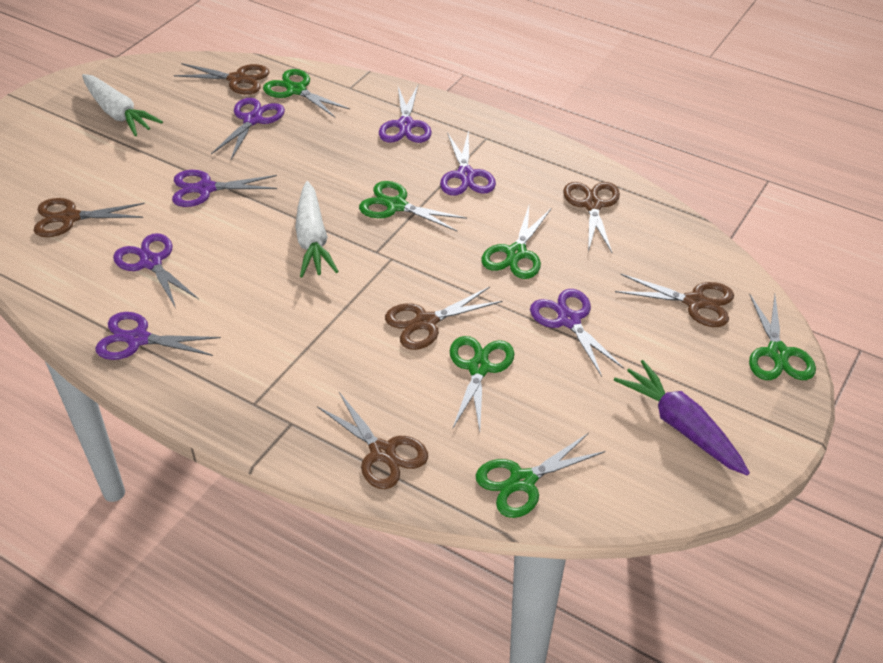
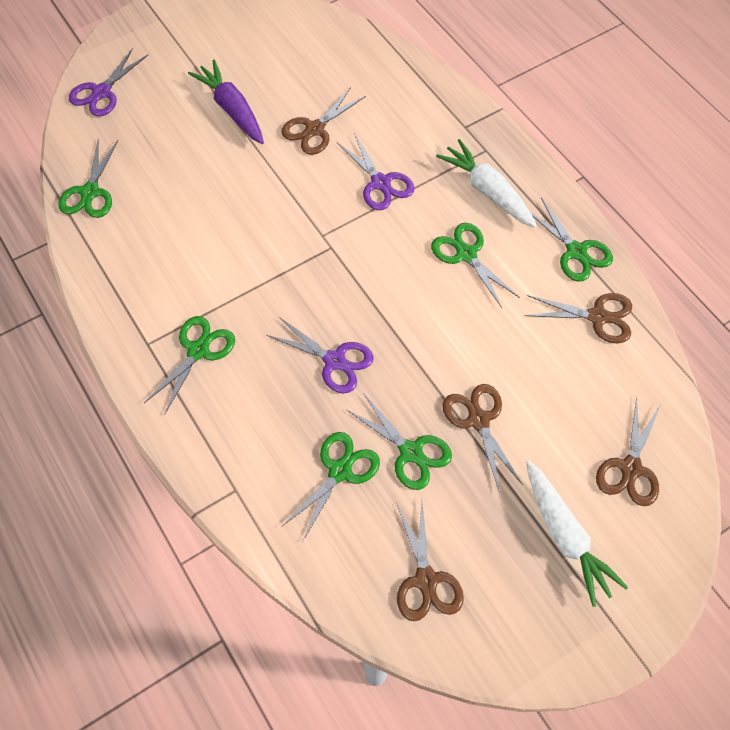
brown scissors: [34,198,145,237] [174,63,269,95] [317,392,428,489] [385,287,502,350] [563,182,620,253] [615,274,734,327] = 6 -> [281,87,366,155] [397,502,464,621] [442,384,523,493] [524,293,632,343] [596,397,660,506] = 5
purple scissors: [95,312,221,360] [113,233,199,308] [172,170,277,207] [211,98,285,160] [379,85,432,143] [440,130,496,196] [530,289,624,377] = 7 -> [69,48,148,116] [266,317,374,393] [337,133,415,210] = 3

